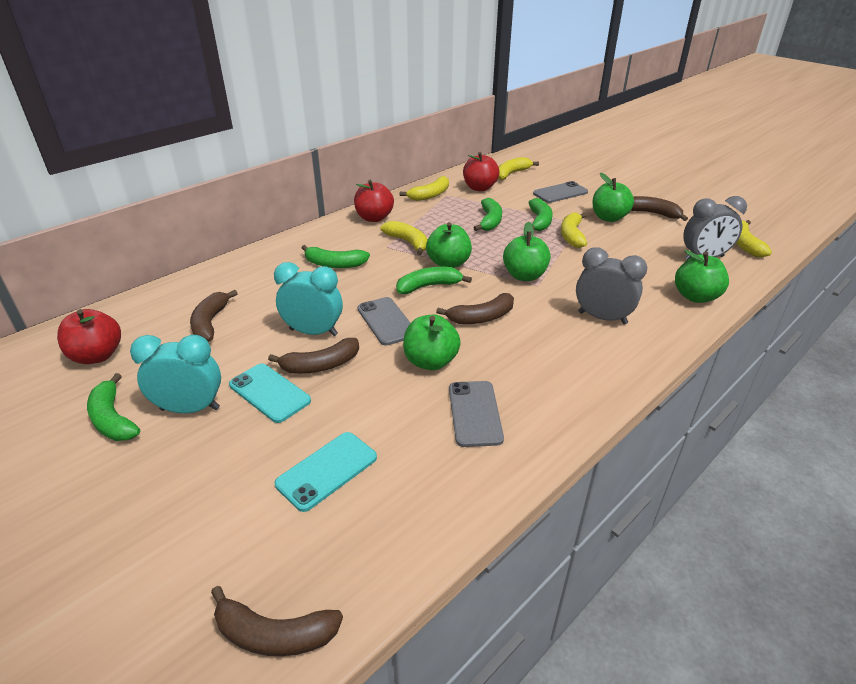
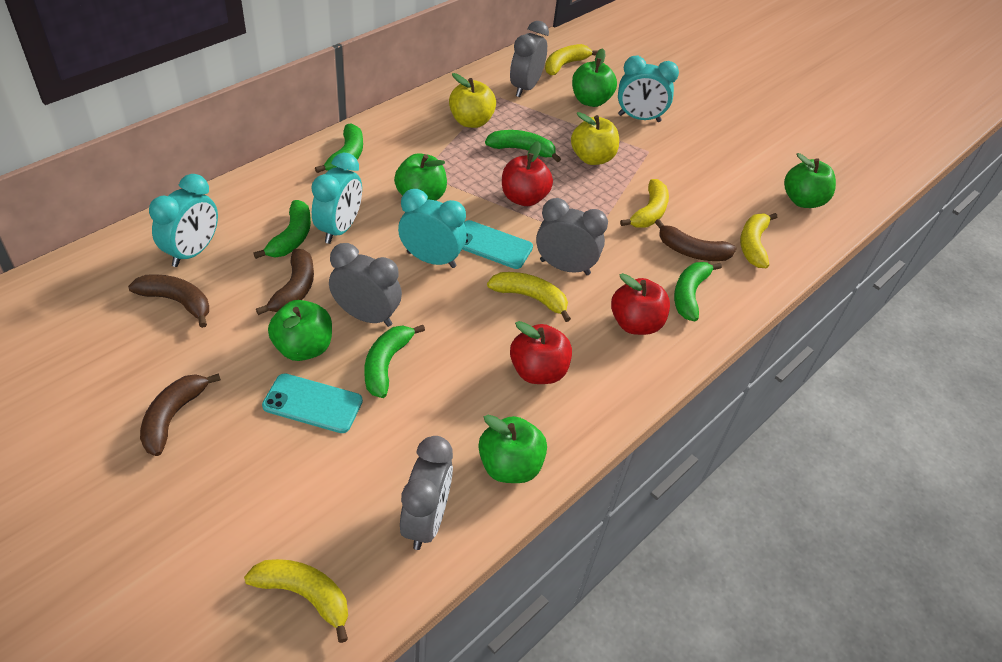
brown banana: [190,290,238,342] [211,586,343,656] [268,338,359,374] [436,293,514,324] [631,196,688,221] = 5 -> [128,274,209,328] [140,373,221,456] [256,249,314,315] [655,219,737,261] = 4
grey clock: [576,247,647,325] [683,196,747,260] = 2 -> [329,243,402,327] [400,436,453,550] [510,21,549,97] [536,198,608,275] = 4
grey phone: [357,297,410,346] [449,381,504,447] [533,181,588,203] = 3 -> none = 0
turquoise clock: [130,335,221,413] [274,262,343,336] = 2 -> [149,174,218,267] [311,153,362,244] [398,189,467,268] [618,56,679,122] = 4
yellow apple: none = 0 -> [449,73,496,128] [571,112,619,165] = 2

